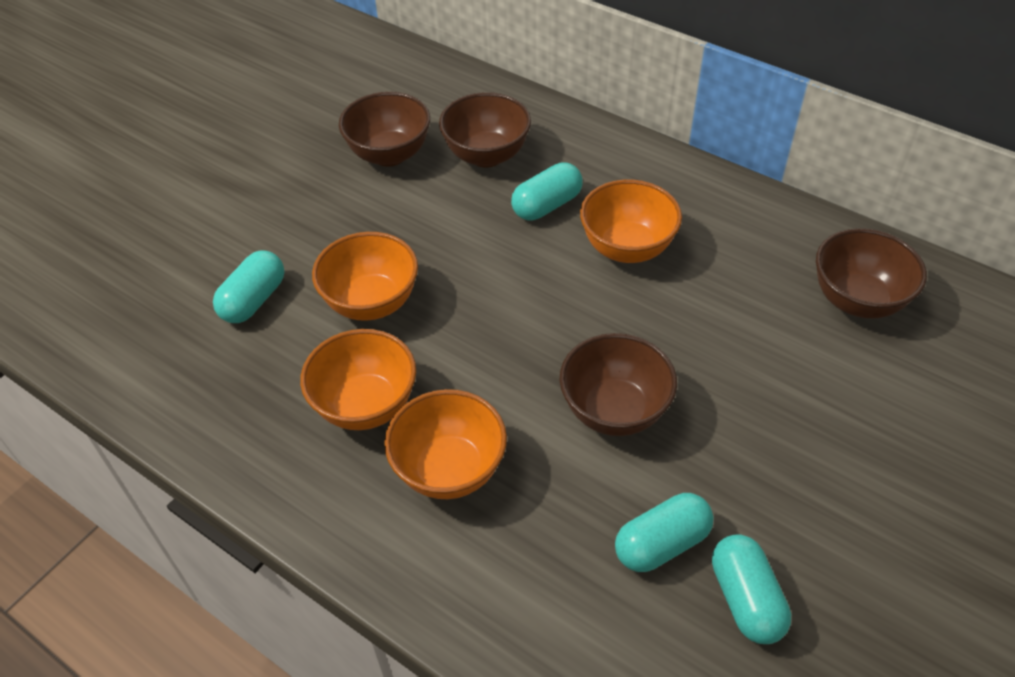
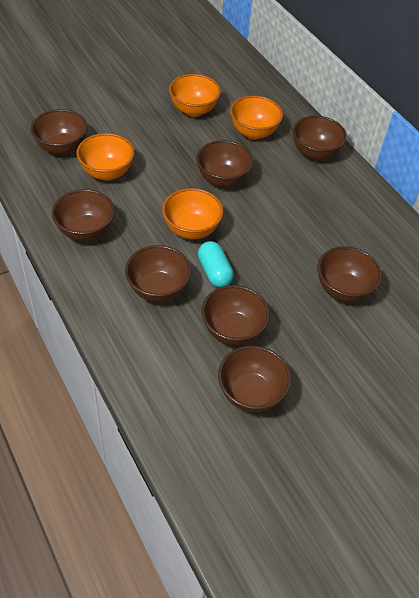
brown bowl: [339,92,430,167] [439,92,531,168] [559,333,677,436] [816,228,927,318] = 4 -> [31,109,88,155] [52,189,115,241] [125,245,191,302] [196,140,253,187] [201,285,270,346] [218,346,291,412] [293,116,347,161] [318,246,382,302] = 8
turquoise capsule: [213,250,284,323] [511,162,583,220] [615,493,714,572] [712,534,791,644] = 4 -> [198,241,234,287] = 1

